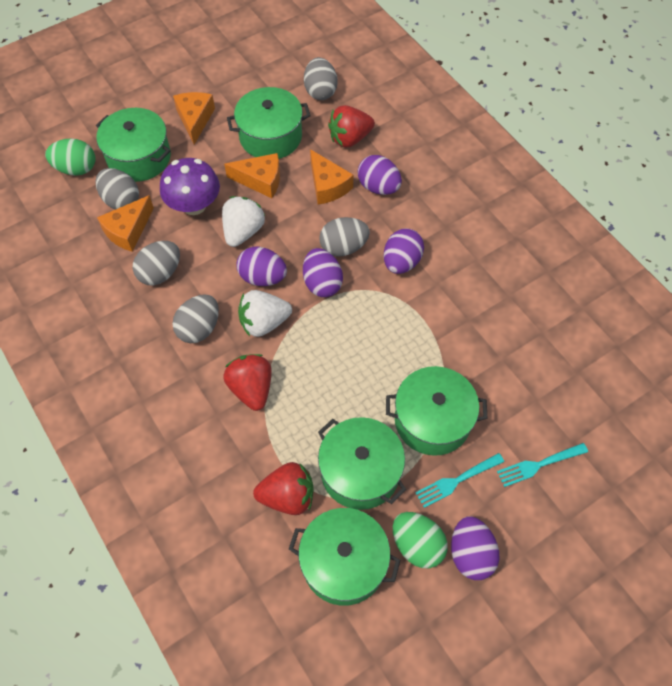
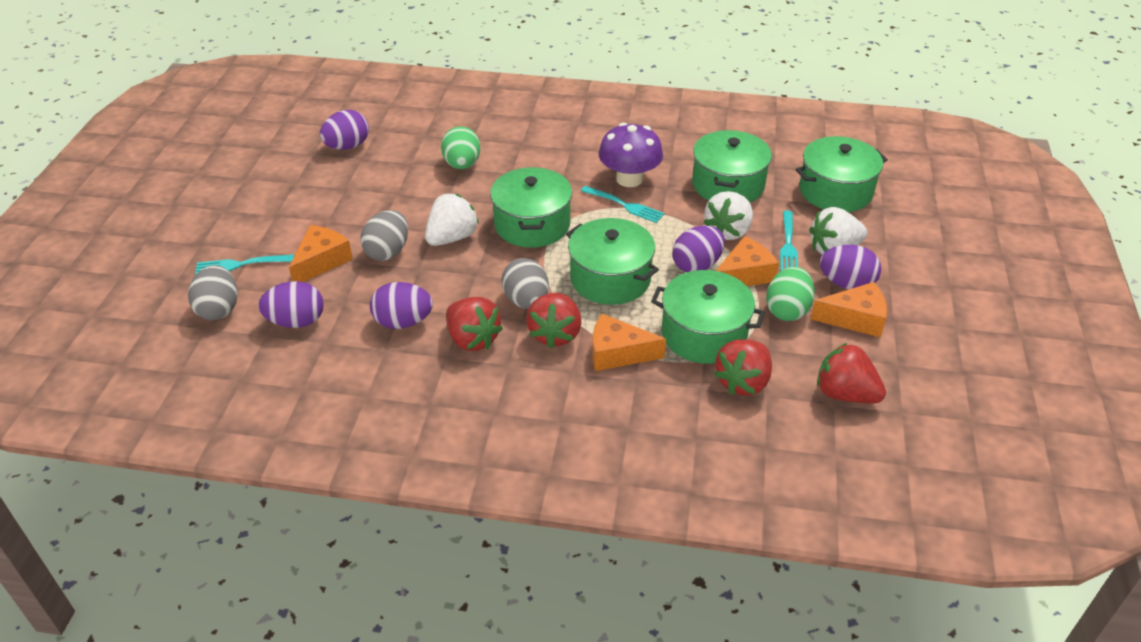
grey egg: [96,168,139,210] [133,241,180,286] [172,294,219,343] [304,57,338,100] [319,217,370,256] = 5 -> [188,265,238,320] [361,210,408,261] [502,258,549,309] = 3
red strawberry: [223,354,272,411] [253,462,314,515] [328,105,375,148] = 3 -> [446,297,503,351] [526,293,582,348] [714,339,772,396] [817,343,886,403] = 4
turquoise fork: [415,453,504,508] [497,443,588,487] = 2 -> [195,254,294,275] [581,186,665,223] [780,210,798,271] = 3
white strawberry: [222,196,265,247] [238,290,292,337] = 2 -> [425,193,479,246] [704,191,753,240] [809,207,867,255] = 3

